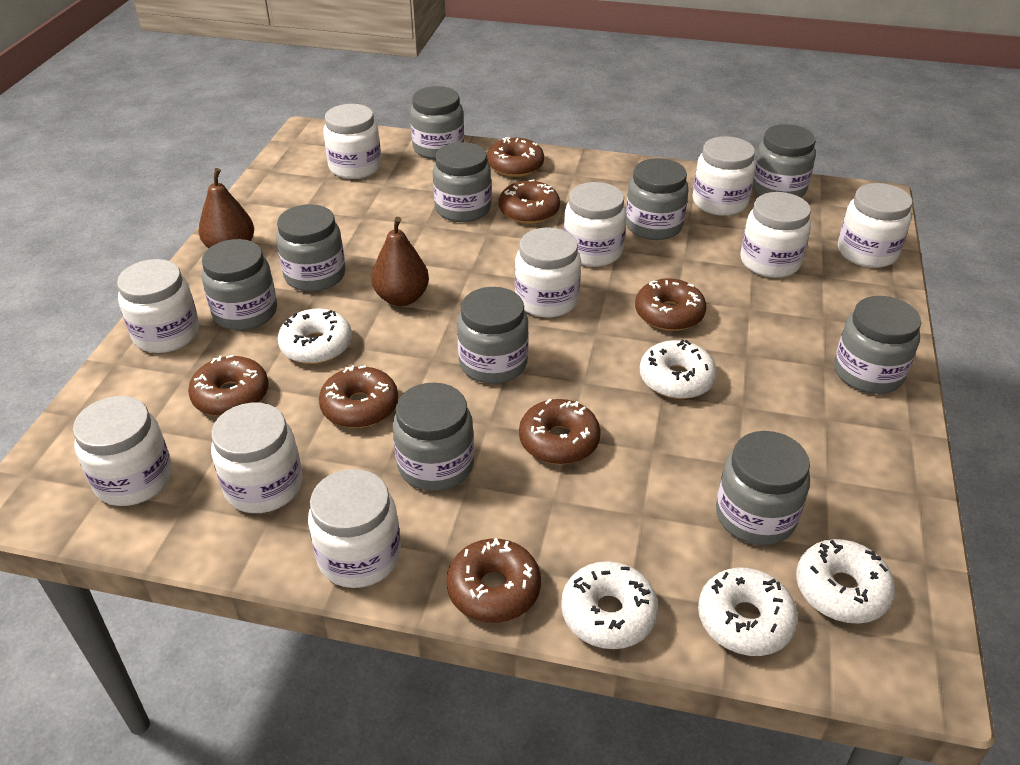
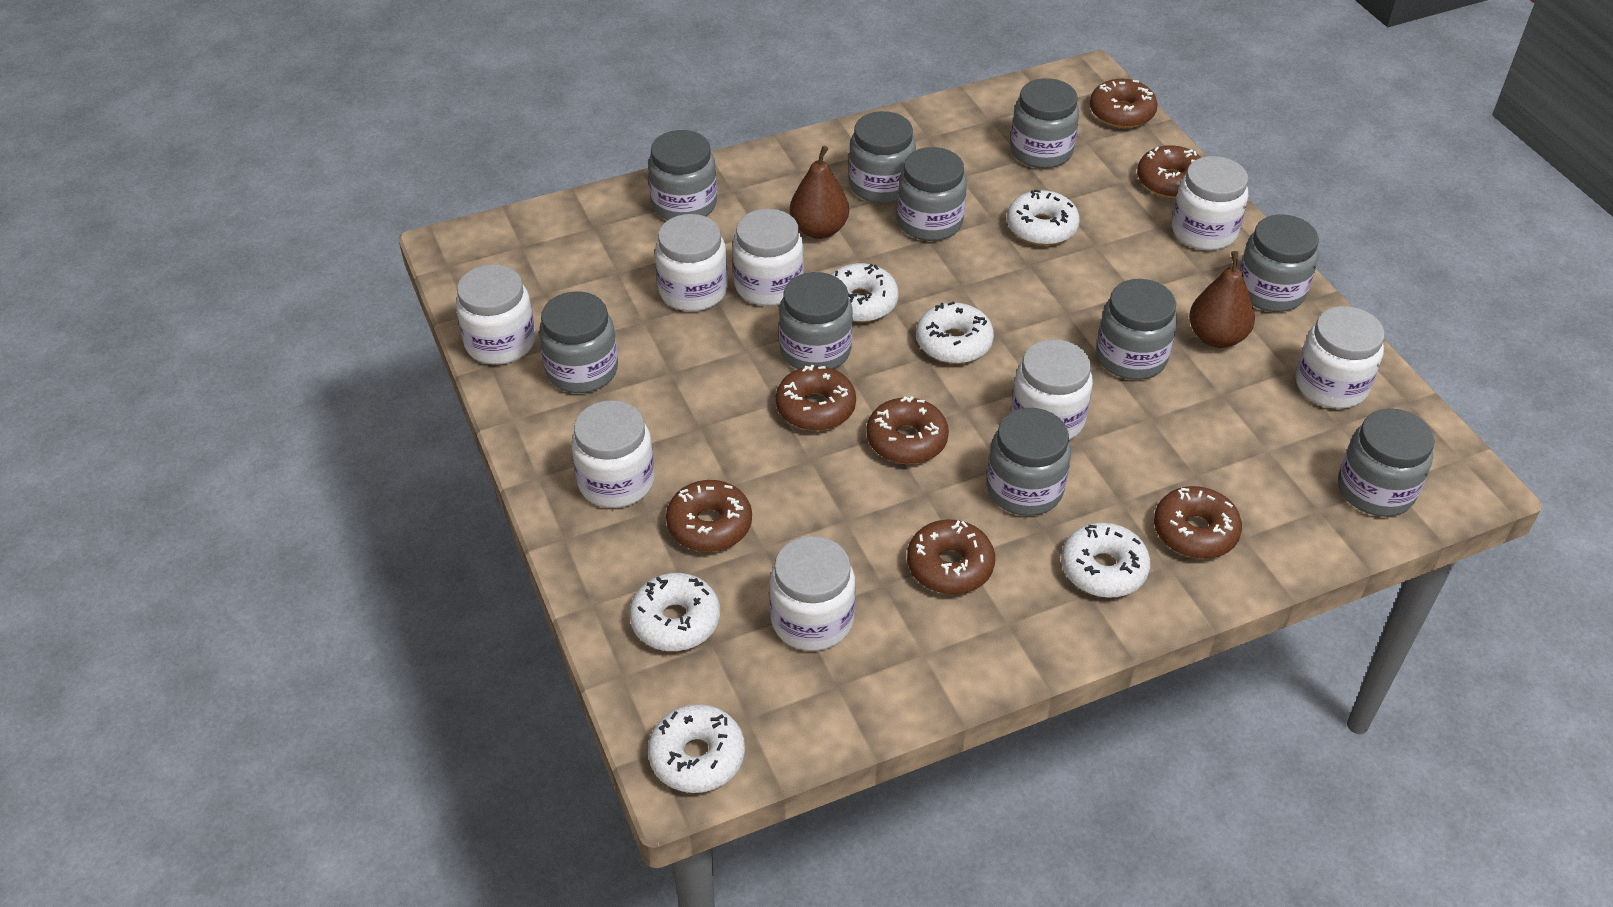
white donut: [277,309,352,364] [561,561,658,649] [640,340,717,399] [698,568,798,656] [796,539,895,624] = 5 -> [629,573,720,651] [648,704,745,793] [830,263,899,322] [916,301,994,364] [1007,189,1080,246] [1061,522,1150,598] = 6
white jar: [73,396,172,506] [117,259,199,353] [211,402,302,513] [308,469,401,588] [323,104,381,179] [515,227,581,318] [564,182,627,267] [693,136,756,216] [741,192,811,278] [838,183,913,268] = 10 -> [456,264,536,365] [571,400,655,508] [655,214,728,311] [733,209,804,306] [769,536,855,651] [1011,339,1093,440] [1172,156,1248,251] [1296,306,1385,409] = 8

